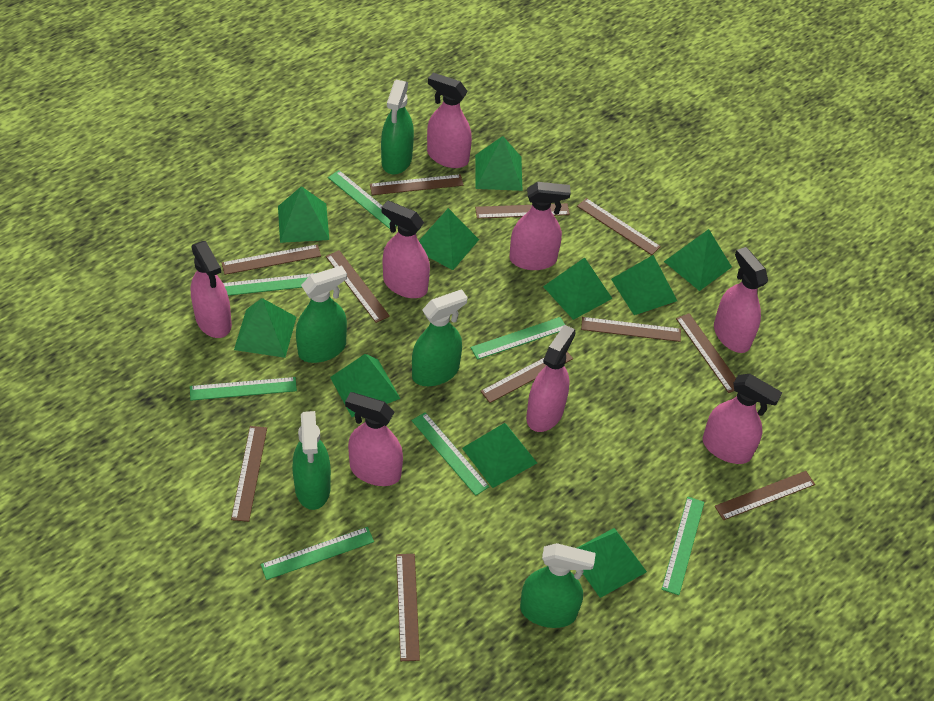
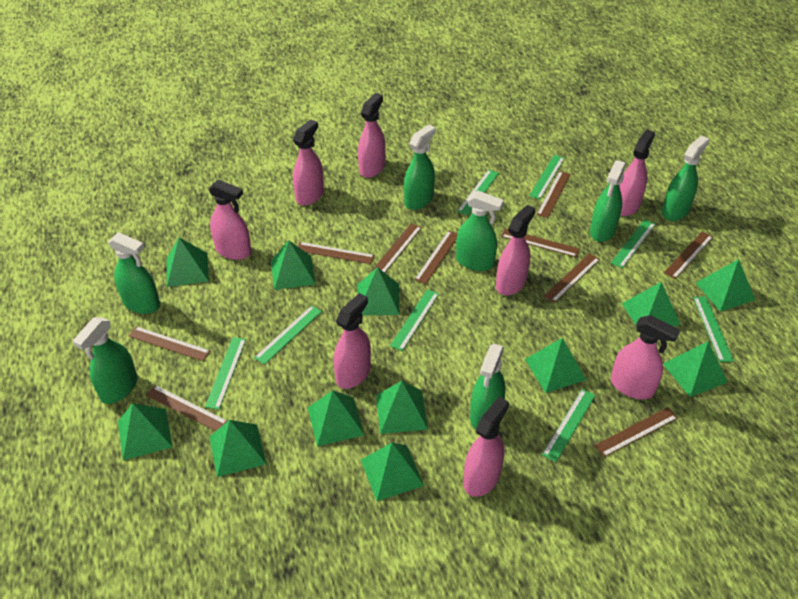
brown ruler: [222,244,321,275] [231,426,267,522] [326,250,390,323] [370,174,463,195] [396,554,420,661] [475,203,570,219] [481,352,573,403] [577,198,661,255] [581,317,681,342] [676,313,736,393] [715,471,815,520] = 11 -> [129,326,210,361] [146,385,228,431] [298,242,375,264] [372,223,422,273] [414,230,457,284] [501,229,579,257] [537,171,570,218] [543,253,600,303] [594,407,678,457] [664,231,713,279] = 10
green pyramid: [234,298,296,358] [278,186,329,243] [330,354,400,417] [419,208,479,270] [462,423,537,488] [475,136,522,191] [543,257,612,320] [577,528,647,598] [611,255,677,315] [664,229,732,291] = 10 -> [118,403,172,460] [167,237,209,287] [210,420,266,477] [271,240,316,290] [308,390,364,446] [357,267,400,315] [361,443,424,501] [376,381,428,434] [525,338,586,393] [622,282,681,327] [663,341,727,397] [696,259,755,312] = 12
green ruler: [190,377,297,401] [223,273,315,296] [261,527,374,580] [328,170,397,229] [412,412,490,496] [471,317,565,360] [662,497,704,595] = 7 -> [205,337,246,409] [254,305,322,365] [390,289,439,351] [457,170,499,216] [529,155,565,199] [542,389,596,462] [611,219,656,268] [693,296,734,362] = 8
green spray bottle: [292,411,331,510] [296,266,347,363] [381,80,414,175] [412,289,468,386] [520,543,596,628] = 5 -> [73,317,138,404] [108,232,160,314] [404,125,436,210] [456,191,504,271] [470,344,506,430] [590,160,626,242] [662,135,709,221] = 7

